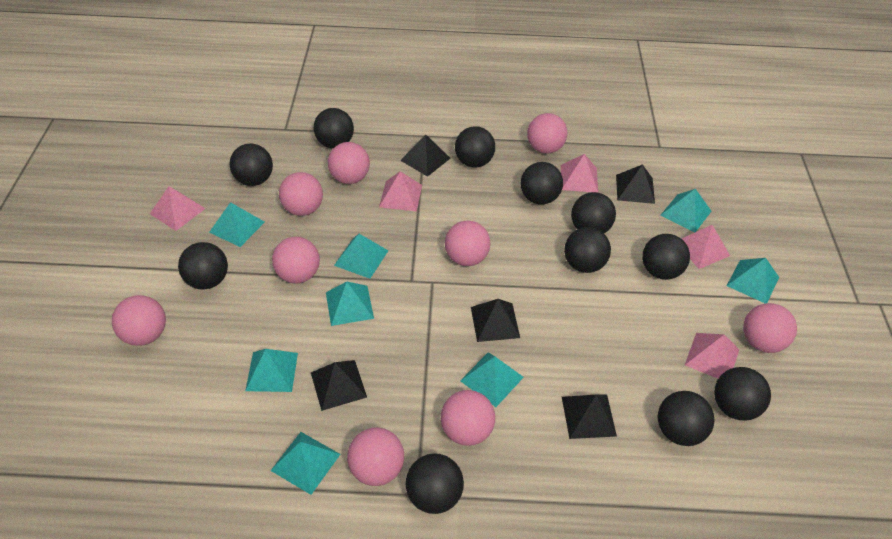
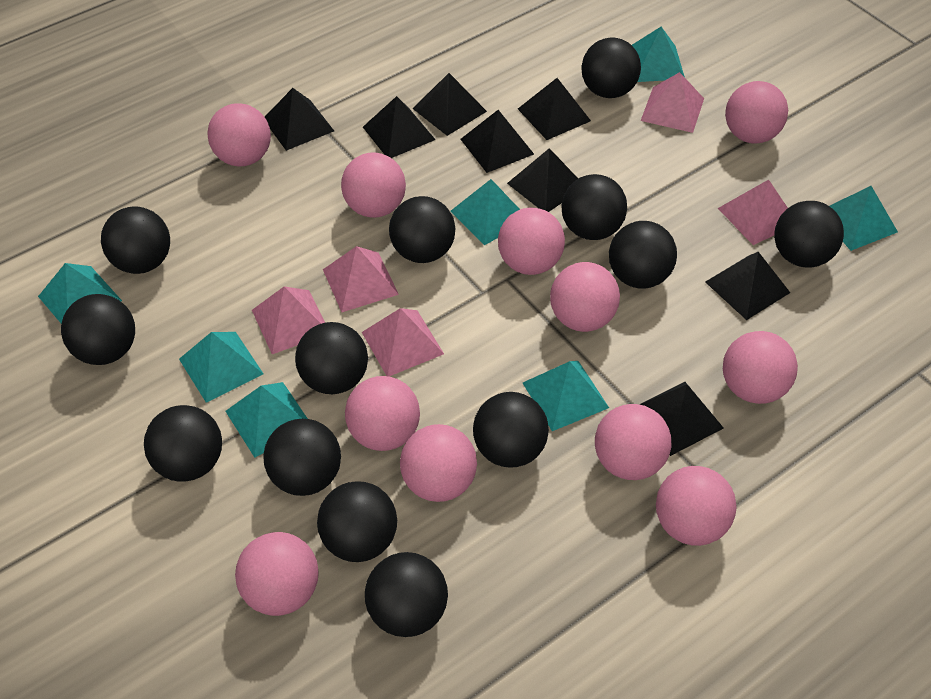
black ball: [178,242,228,290] [229,143,273,186] [314,108,354,149] [405,453,464,514] [455,126,495,168] [521,162,563,205] [564,227,611,273] [571,192,616,233] [642,234,690,280] [657,391,715,446] [714,367,771,421] = 11 -> [61,294,135,365] [101,206,170,274] [144,405,222,482] [263,419,341,496] [295,322,368,394] [317,481,397,562] [365,552,448,637] [389,196,456,263] [473,392,549,468] [561,174,627,240] [581,38,641,98] [609,221,677,289] [774,201,844,267] = 13
black pyramid: [311,360,367,411] [400,134,450,177] [471,299,520,342] [562,395,617,439] [616,164,655,204] = 5 -> [265,88,334,151] [363,96,436,158] [412,73,487,136] [461,110,534,173] [507,148,578,212] [518,78,591,140] [639,382,724,456] [705,252,790,320] = 8
pink ball: [112,295,166,346] [272,237,320,284] [279,172,323,216] [328,142,370,184] [347,427,404,486] [441,390,495,446] [445,221,490,266] [527,113,567,154] [743,303,797,353] = 9 -> [207,103,271,166] [235,532,319,616] [341,152,406,218] [345,376,420,451] [400,424,477,502] [498,208,565,275] [550,262,620,332] [595,404,671,480] [656,466,737,546] [723,331,798,404] [725,81,788,144] = 11
turquoise pyramid: [209,202,265,247] [245,349,298,392] [270,432,340,495] [326,281,374,326] [334,234,388,279] [460,352,524,407] [661,189,711,232] [727,258,779,304] = 8 -> [38,263,122,324] [179,332,264,403] [225,382,308,458] [451,179,520,245] [523,361,609,431] [632,27,685,82] [829,186,898,251] = 7

